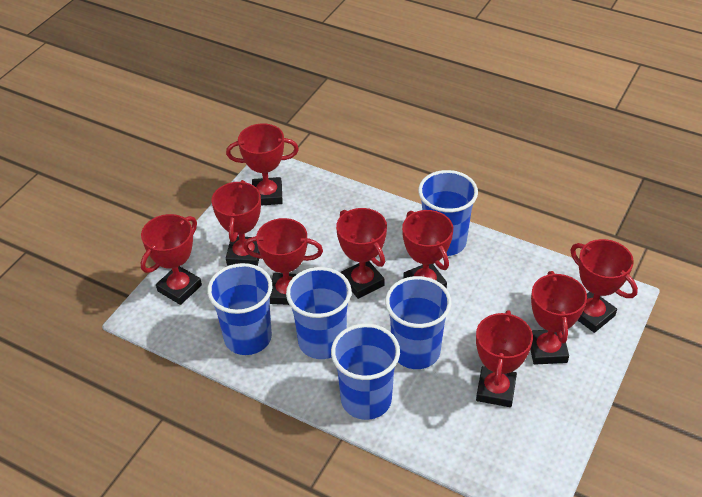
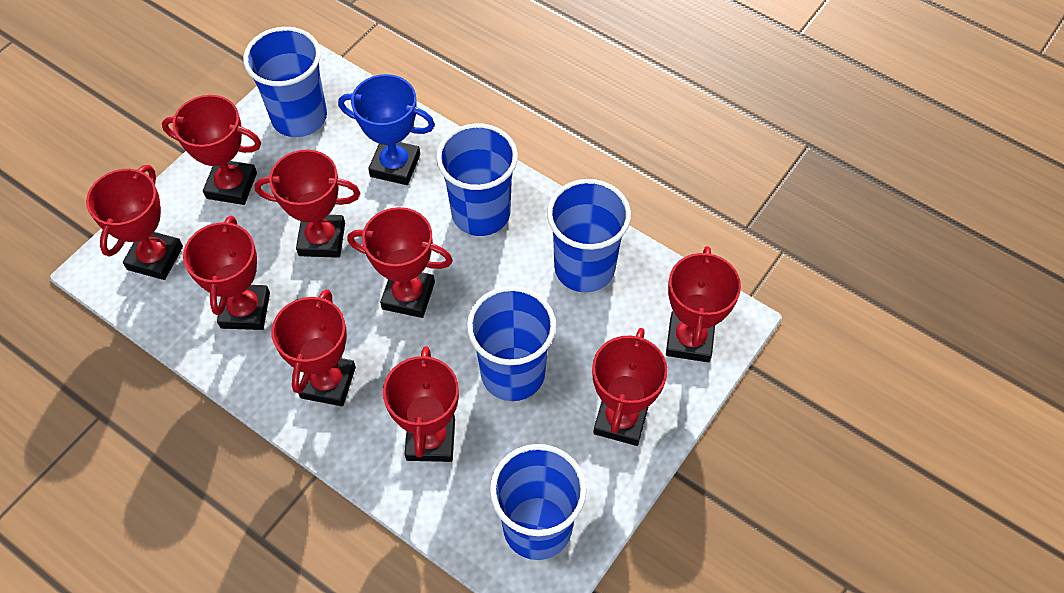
blue trophy: none = 0 -> [338,74,435,185] = 1

